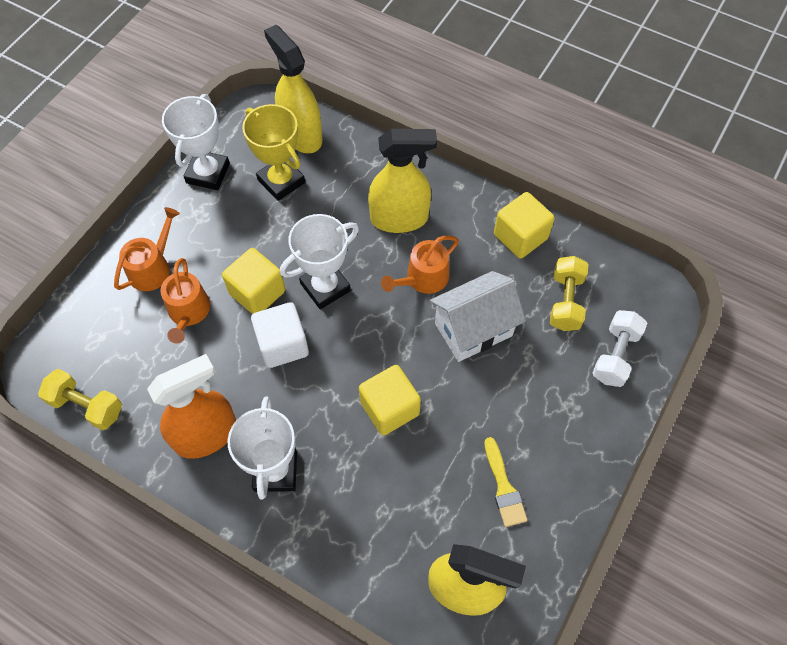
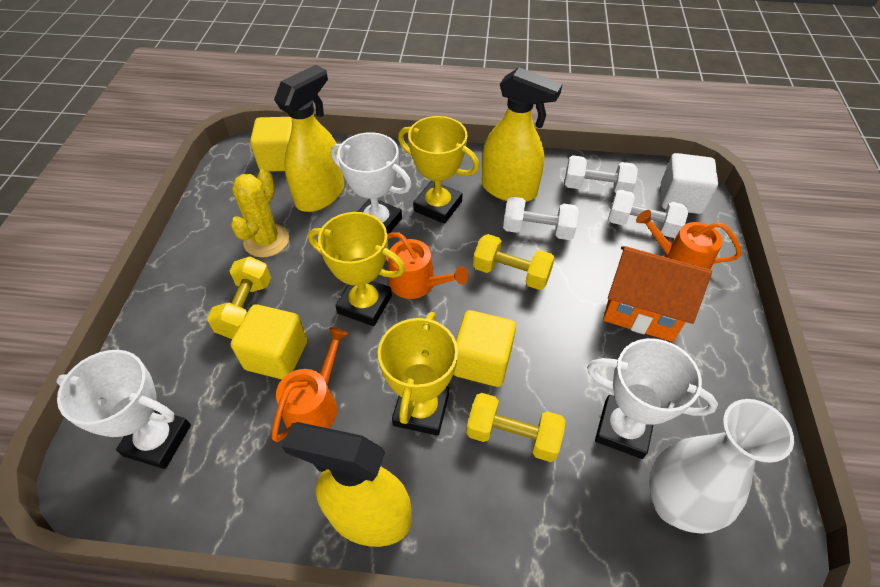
orange house: none = 0 -> [603,246,712,342] = 1
orange spray bottle: [147,354,236,459] = 1 -> none = 0
white dumbbell: [592,310,647,387] = 1 -> [503,196,579,240] [564,155,638,193] [608,189,689,238] = 3
white house: [430,271,526,362] = 1 -> none = 0
white vase: none = 0 -> [649,399,794,534] = 1
yellow brush: [484,437,528,527] = 1 -> none = 0
yellow cactus: none = 0 -> [231,169,289,257] = 1
yellow dumbbell: [38,369,122,430] [550,256,588,331] = 2 -> [207,256,271,339] [466,393,566,462] [473,234,555,290] = 3
yellow trophy: [242,104,305,201] = 1 -> [308,212,405,326] [378,312,458,436] [398,116,480,224] = 3

